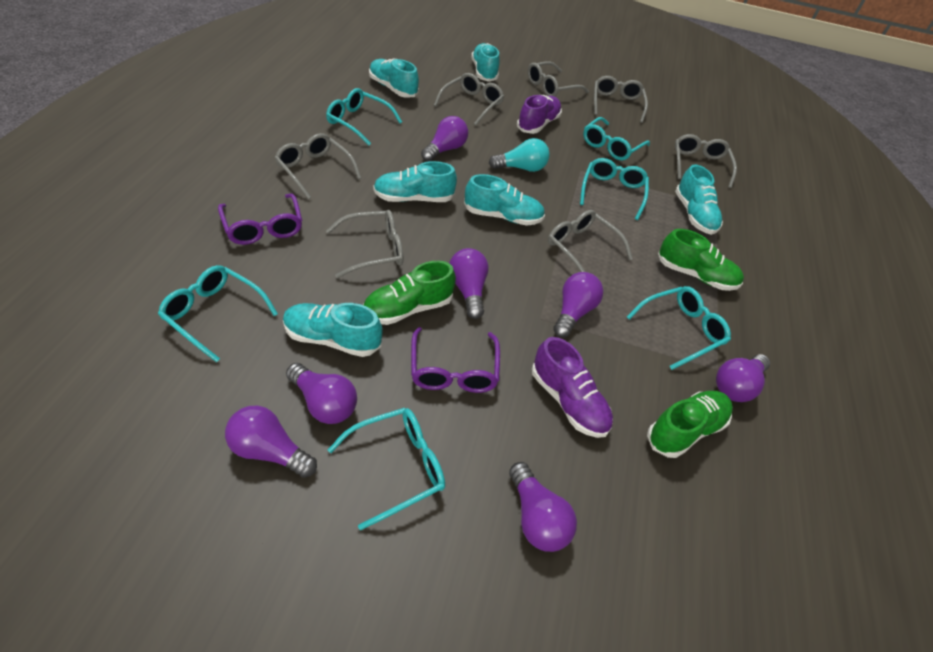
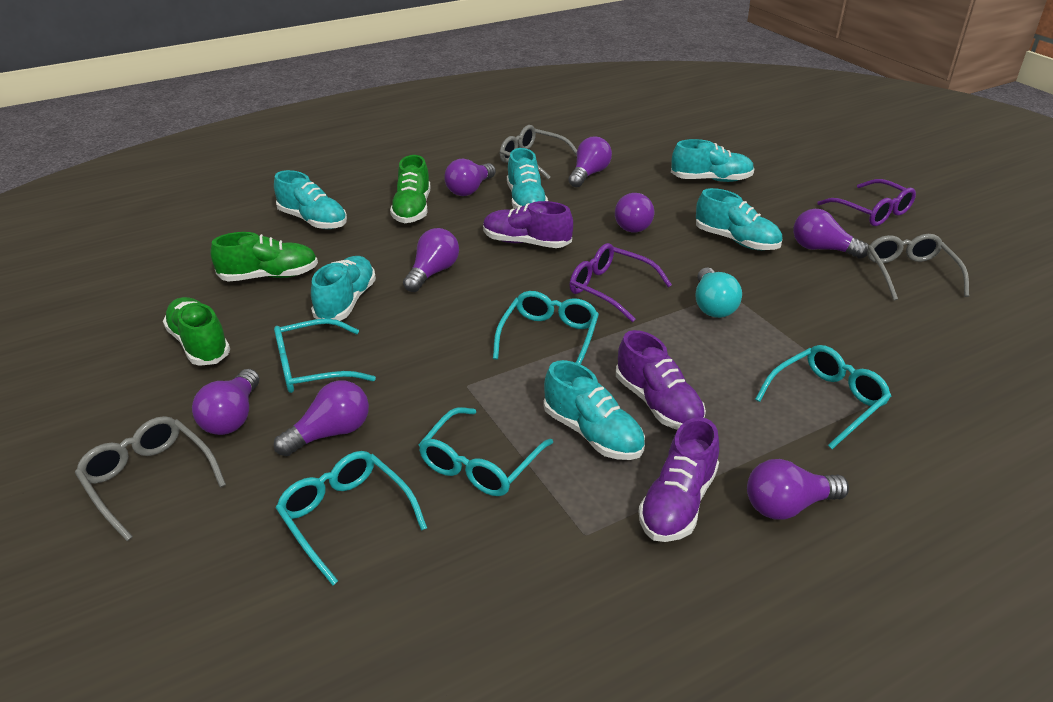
grey glasses: [275,133,361,199] [326,210,403,278] [434,73,504,125] [528,61,589,97] [548,210,633,272] [594,76,648,123] [675,134,737,188] = 7 -> [75,416,226,541] [500,125,577,179] [867,234,969,300] = 3
purple light bulb: [225,406,317,478] [286,363,357,424] [421,116,468,162] [450,248,489,319] [509,462,577,552] [553,272,603,337] [716,354,770,402] = 7 -> [192,369,259,435] [274,380,369,456] [403,228,459,292] [444,159,496,196] [568,137,612,187] [615,193,654,232] [747,459,849,520] [793,209,869,259] = 8
purple shoe: [517,95,562,134] [532,337,613,438] = 2 -> [483,201,573,248] [616,330,706,430] [638,417,719,542] = 3
turquoise glasses: [158,265,278,362] [326,88,402,146] [328,408,445,530] [580,158,649,220] [583,117,650,161] [627,286,731,370] = 6 -> [274,318,376,393] [275,451,427,585] [418,407,553,496] [493,291,599,364] [755,345,891,449] = 5

